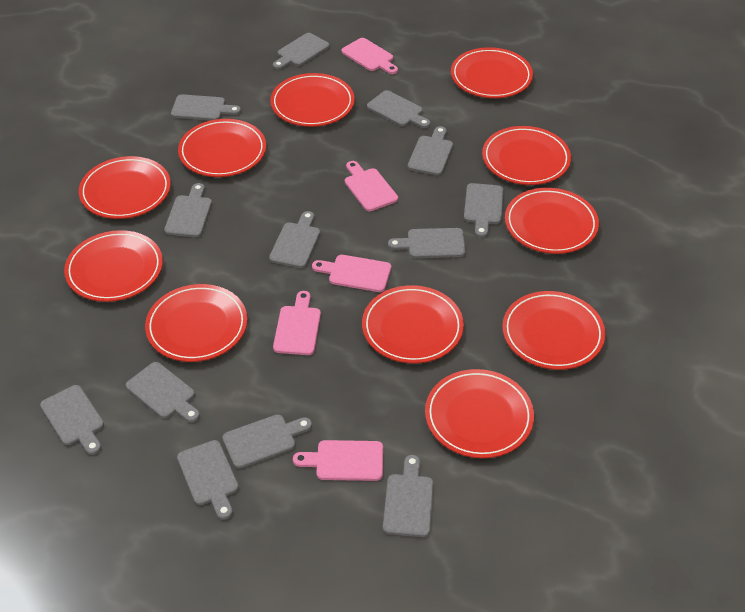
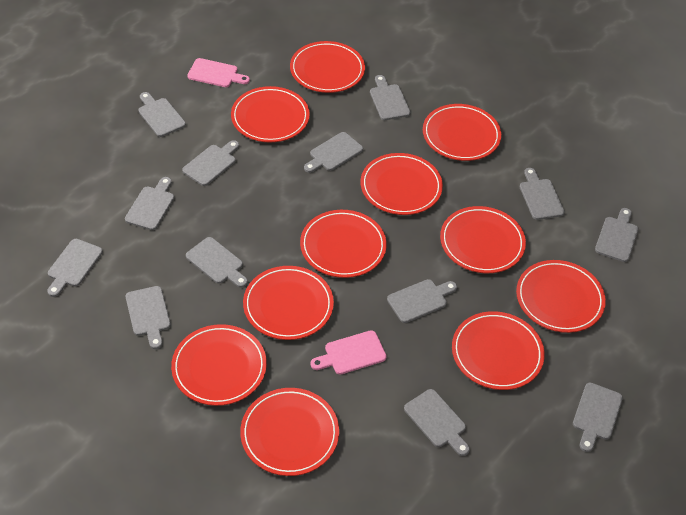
pink cutting board: [273,291,321,355] [293,440,383,481] [312,255,391,292] [341,38,398,74] [345,161,398,211] = 5 -> [187,58,250,87] [310,330,387,374] = 2

